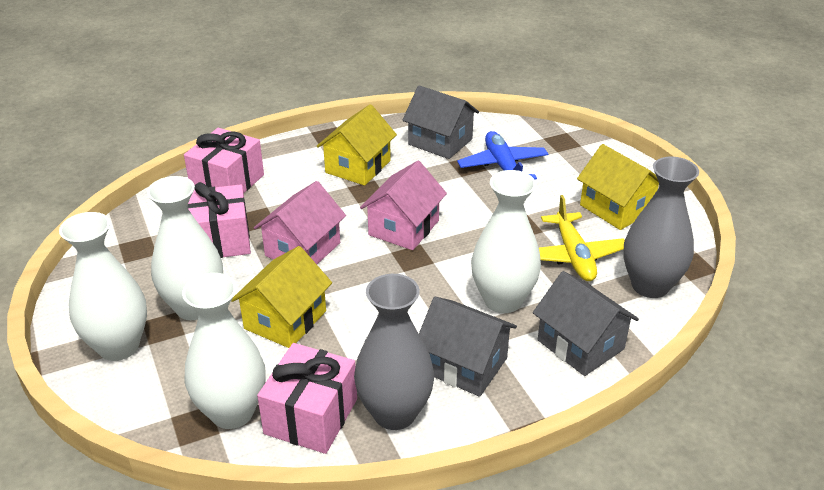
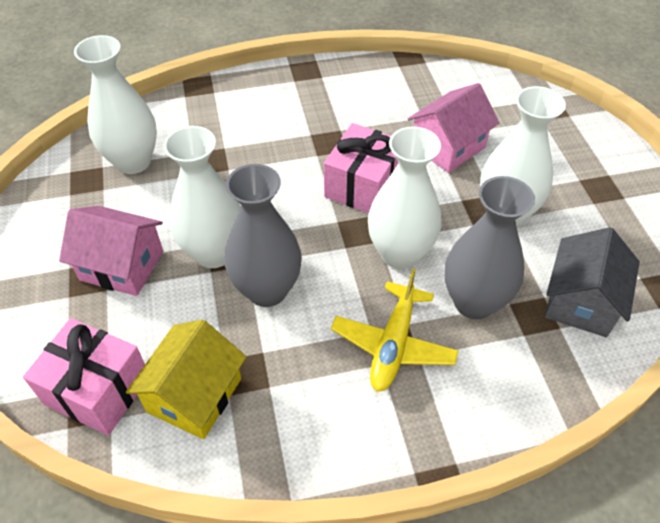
blue plane: [457,131,549,180] = 1 -> none = 0
grey house: [403,85,479,159] [419,297,517,397] [533,271,639,376] = 3 -> [545,227,640,337] = 1
pink gift: [184,128,264,193] [188,182,251,258] [257,343,357,454] = 3 -> [23,318,145,435] [324,123,398,213] = 2
yellow house: [231,246,332,348] [317,104,397,186] [577,144,659,230] = 3 -> [126,320,246,439] = 1

